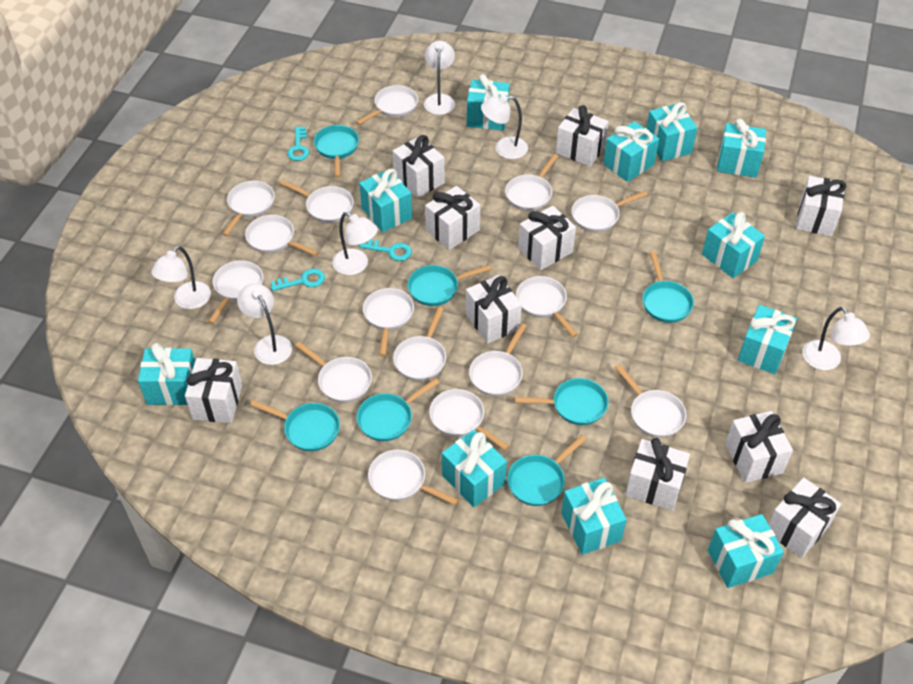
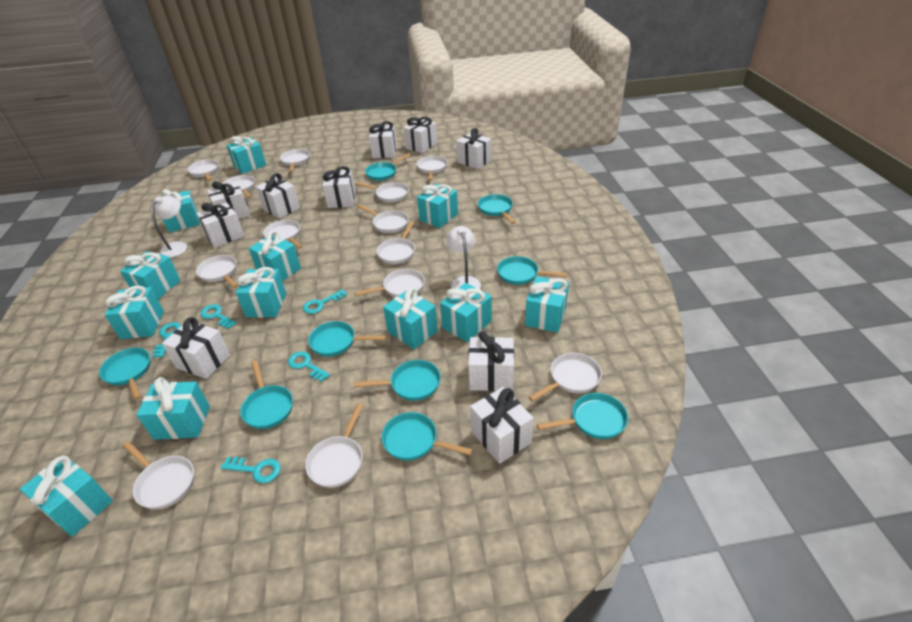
turquoise gift: [138,343,195,405] [359,169,412,232] [442,430,507,507] [467,74,510,131] [561,478,627,555] [603,121,659,182] [646,102,697,161] [702,212,765,278] [708,514,784,588] [717,119,766,178] [738,305,797,374] = 11 -> [20,455,113,537] [105,285,164,339] [120,251,181,299] [136,377,210,440] [162,189,200,232] [227,136,266,174] [236,267,286,318] [249,231,301,281] [383,288,438,349] [417,184,458,228] [440,283,492,342] [525,276,569,333] = 12
turquoise key: [271,269,325,291] [287,126,309,161] [359,239,412,261] = 3 -> [152,322,181,358] [200,304,237,329] [221,457,281,483] [288,351,330,382] [303,289,347,314] = 5
turquoise pan: [250,400,340,451] [314,125,359,178] [357,378,439,441] [408,265,492,306] [507,435,587,506] [515,378,608,425] [643,252,694,323] = 7 -> [99,348,151,400] [240,361,293,429] [308,321,386,357] [354,360,441,401] [365,153,410,181] [381,412,473,461] [478,194,516,224] [497,256,568,285] [537,393,628,439] = 9
white lamp: [151,246,211,309] [237,283,292,365] [332,212,378,275] [424,41,455,115] [481,95,528,159] [802,307,870,370] = 6 -> [151,196,187,258] [446,226,481,289] = 2
white pan: [208,260,263,324] [222,181,275,236] [245,215,319,256] [279,180,354,223] [295,342,372,403] [356,85,418,125] [363,288,414,356] [368,450,459,506] [393,307,446,381] [429,389,509,451] [469,323,527,396] [505,154,559,211] [516,276,578,337] [572,191,648,232] [614,364,686,438] = 15 -> [123,441,194,509] [187,159,219,181] [196,255,238,288] [223,175,255,198] [263,220,303,249] [280,149,310,172] [305,403,363,488] [354,269,425,297] [355,182,409,203] [357,204,409,233] [377,221,415,264] [417,156,448,181] [528,353,602,402] = 13

